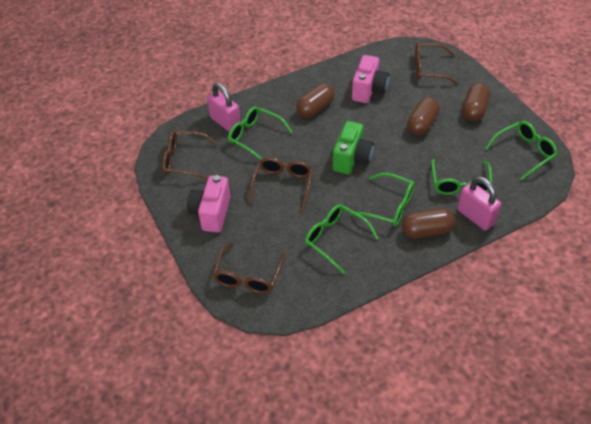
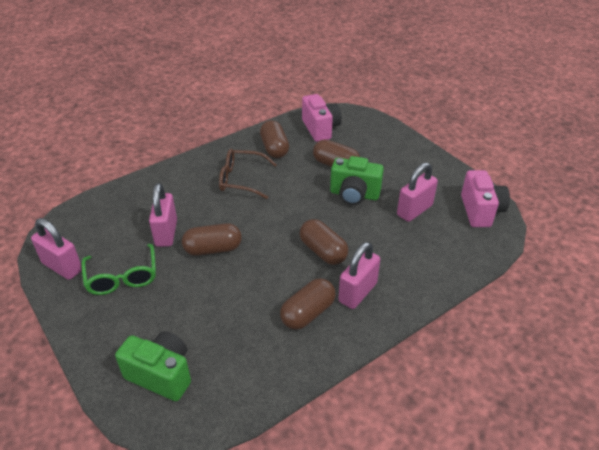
brown capsule: [296,83,335,118] [402,208,456,238] [407,97,440,136] [462,83,490,121] = 4 -> [182,223,242,256] [260,120,289,158] [280,278,336,330] [300,219,348,265] [313,139,360,167] = 5
brown glasses: [162,131,218,180] [212,243,285,294] [250,157,313,211] [415,43,458,84] = 4 -> [219,149,277,199] = 1
green camera: [333,121,374,174] = 1 -> [115,331,191,401] [330,156,384,205] = 2
green glasses: [228,106,293,160] [305,204,378,274] [350,173,415,227] [431,159,492,195] [485,121,558,180] = 5 -> [81,244,156,295] = 1
pink padlock: [207,83,241,132] [457,176,501,230] = 2 -> [31,218,82,280] [149,183,177,247] [338,242,380,309] [397,162,438,222] = 4

